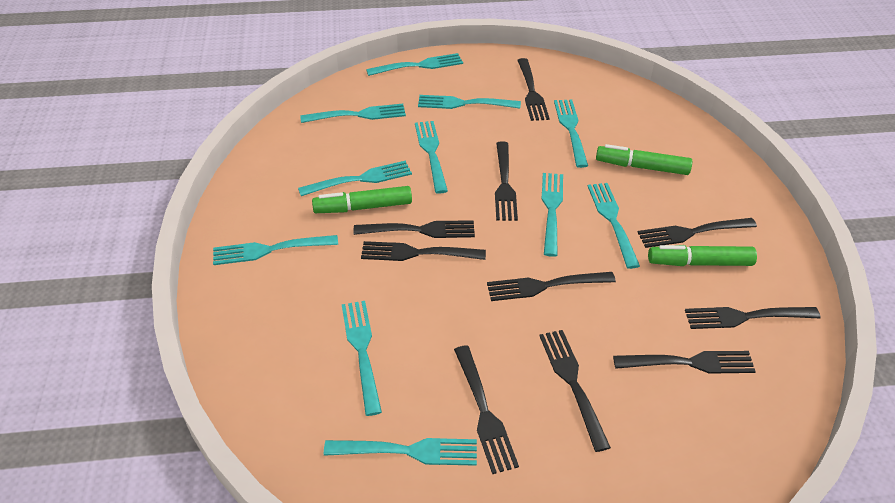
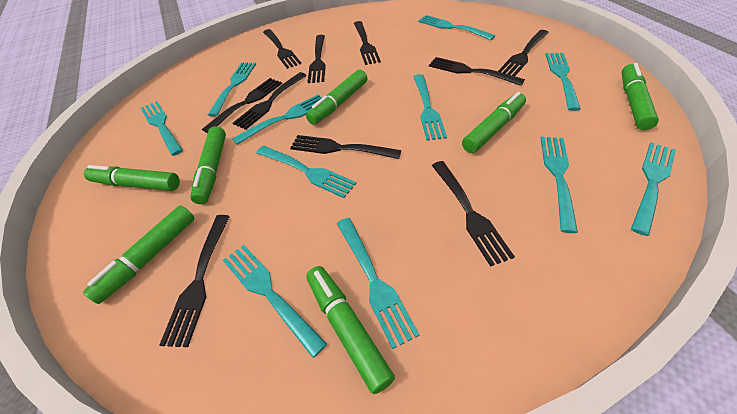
green marker: [312,186,412,213] [596,144,692,175] [648,245,757,266] = 3 -> [83,205,195,304] [84,165,180,191] [190,126,226,204] [306,70,367,125] [306,266,395,394] [462,92,526,153] [622,63,659,130] = 7

